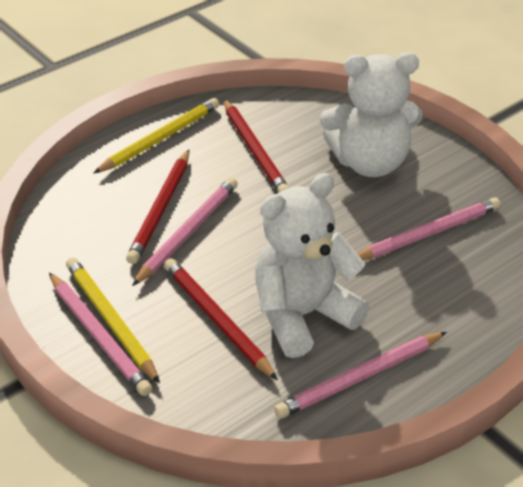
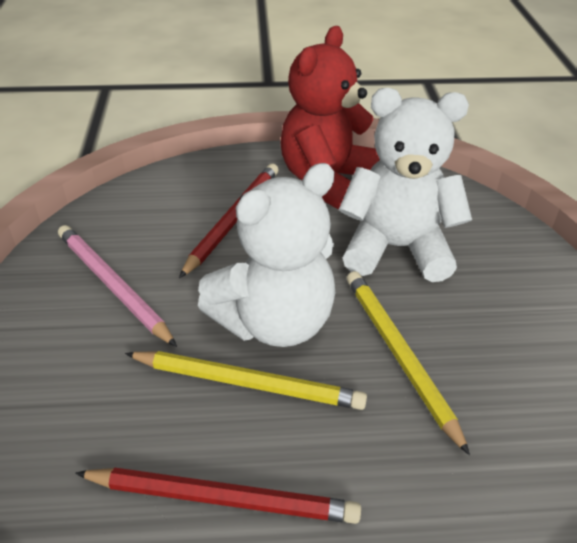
pink pencil: [49,272,152,396] [132,178,238,286] [274,332,446,418] [357,197,501,260] = 4 -> [58,225,177,347] = 1
red pencil: [126,150,189,264] [164,258,278,380] [223,99,289,193] = 3 -> [75,468,361,524] [179,164,279,278] = 2
red teddy bear: none = 0 -> [280,26,380,210] = 1

